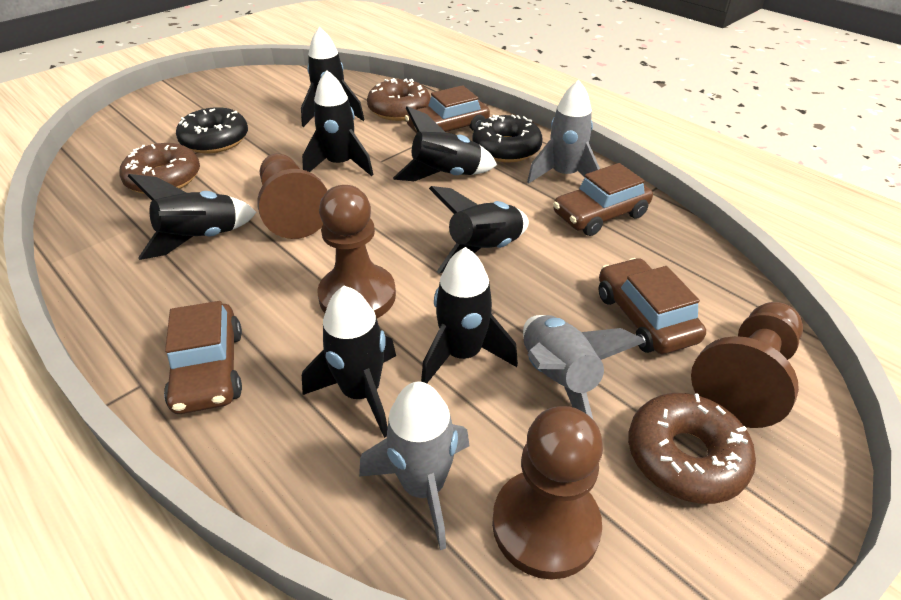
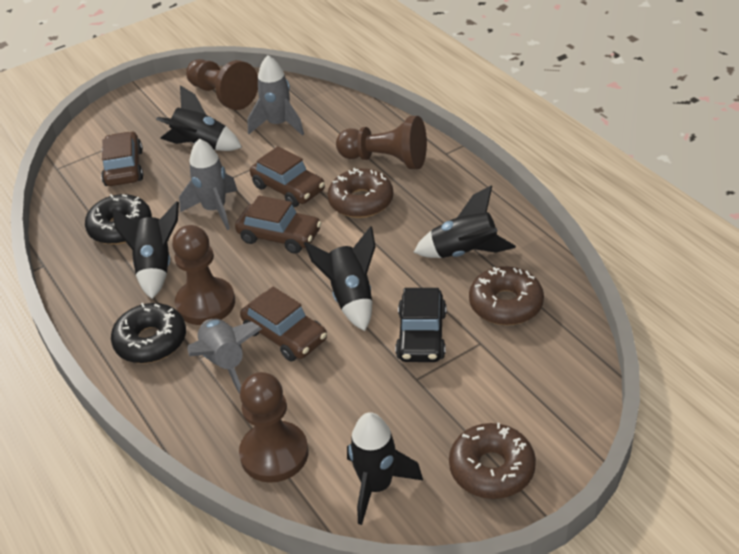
black car: none = 0 -> [395,288,446,362] = 1
black rocket: [128,174,257,260] [301,27,365,127] [302,70,373,176] [302,286,396,438] [393,106,497,181] [421,247,518,383] [429,186,529,274] = 7 -> [112,201,179,299] [156,85,242,151] [304,226,376,331] [347,412,423,525] [414,185,516,258] = 5

